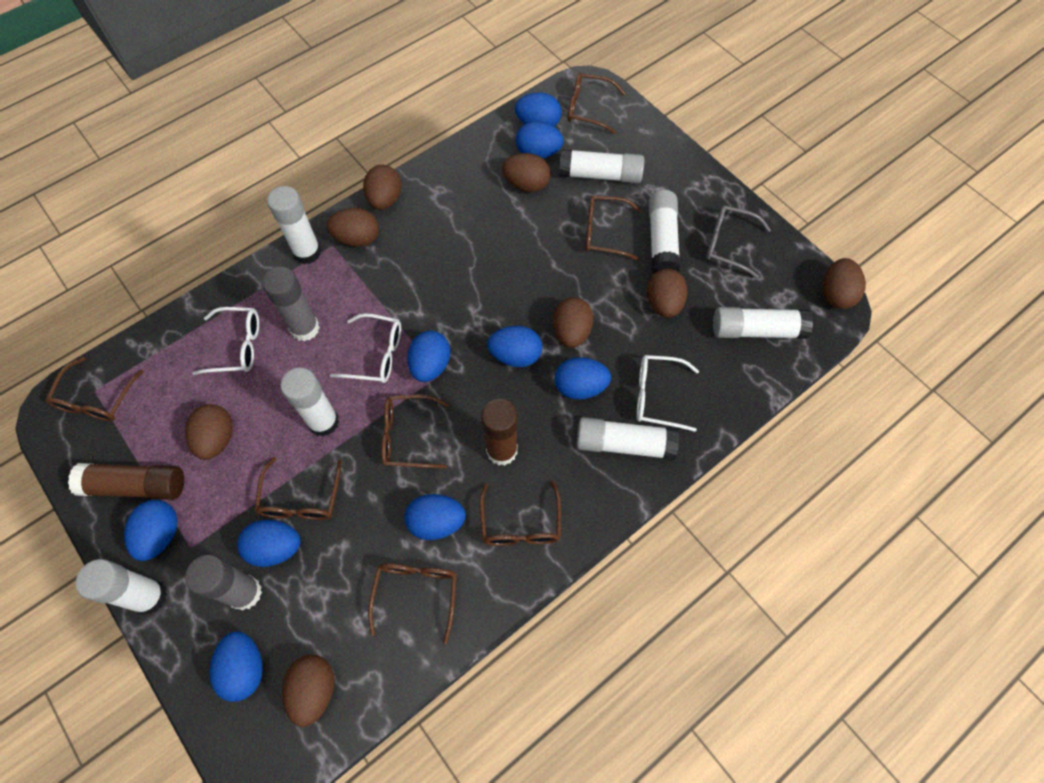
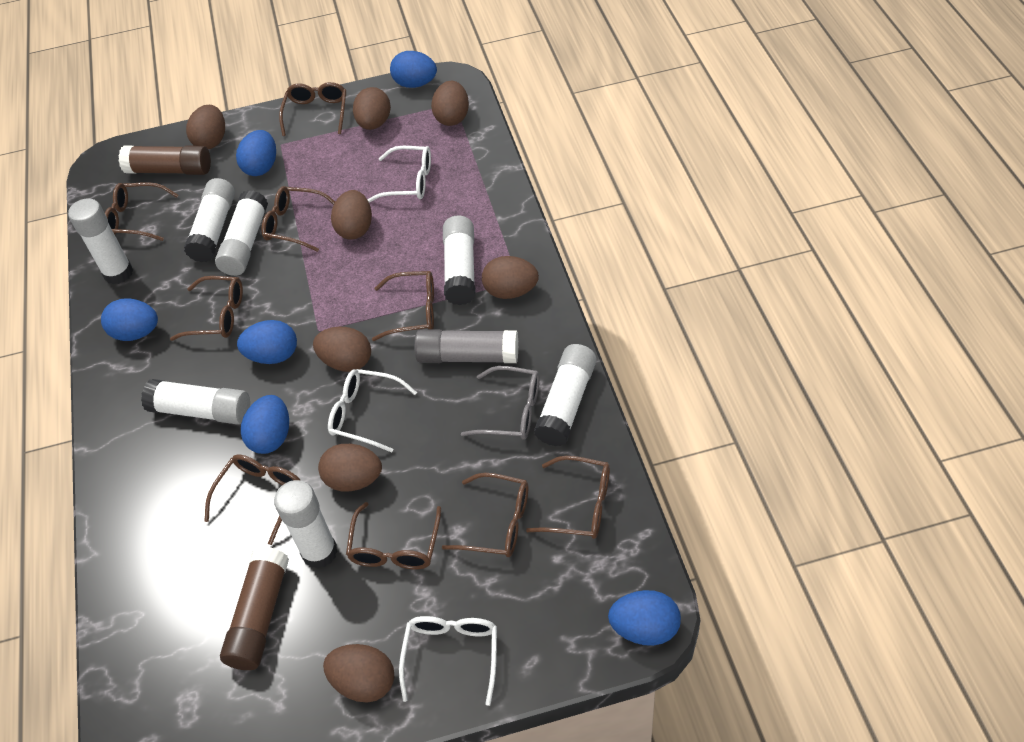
blue egg: [124,500,178,561] [209,631,263,702] [237,520,301,567] [405,494,466,540] [407,331,450,382] [487,326,542,367] [515,93,562,126] [516,121,563,158] [554,357,611,400] = 9 -> [101,298,158,341] [236,130,276,176] [237,320,297,364] [241,395,289,454] [390,51,437,88] [608,590,681,646] = 6
brown glasses: [45,357,144,421] [254,457,342,520] [368,563,457,644] [381,394,449,468] [480,481,561,546] [568,73,625,134] [585,196,642,261] = 7 -> [105,182,178,241] [170,276,243,341] [204,454,300,545] [261,186,335,252] [279,82,346,136] [346,502,441,569] [372,271,434,341] [442,473,528,557] [526,456,610,539] = 9
grey glue stick: [185,554,262,611] [262,267,320,341] = 2 -> [414,329,518,363] = 1

